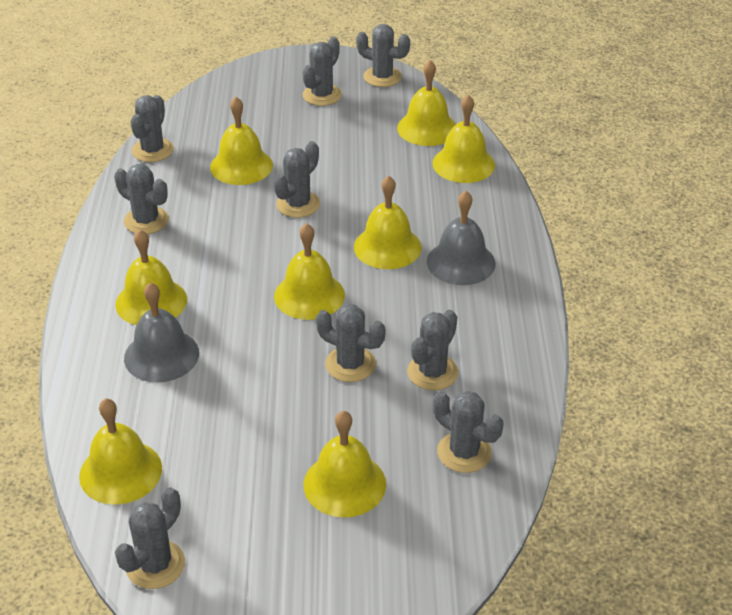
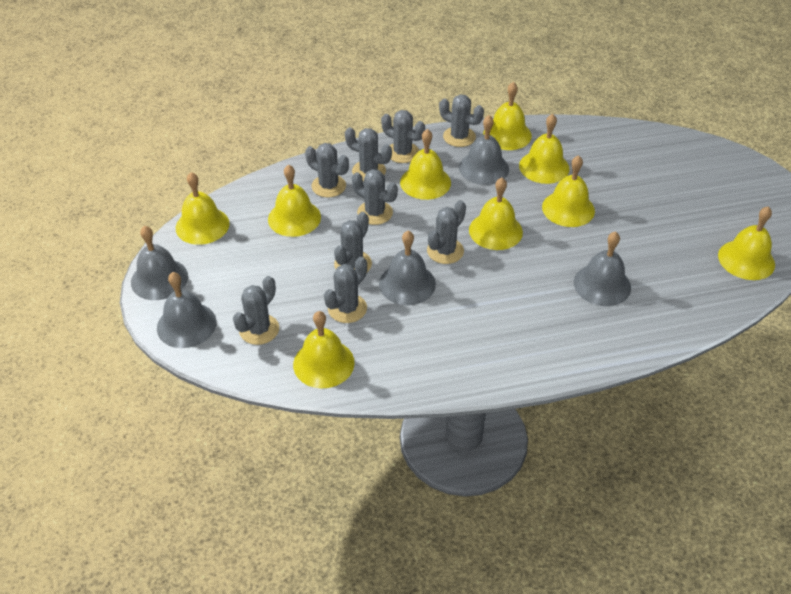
grey bell: [124,282,199,382] [427,191,495,285] = 2 -> [131,226,188,300] [157,272,217,348] [379,231,436,305] [459,115,509,185] [574,231,631,306] = 5
yellow bell: [79,398,162,505] [115,230,187,325] [210,97,273,185] [274,223,345,320] [303,411,386,517] [354,176,422,269] [397,60,456,146] [433,95,495,183] = 8 -> [176,172,230,245] [268,164,321,237] [293,311,355,388] [400,129,451,200] [469,178,523,250] [483,82,532,150] [519,114,569,184] [542,155,595,227] [718,206,775,280] = 9

